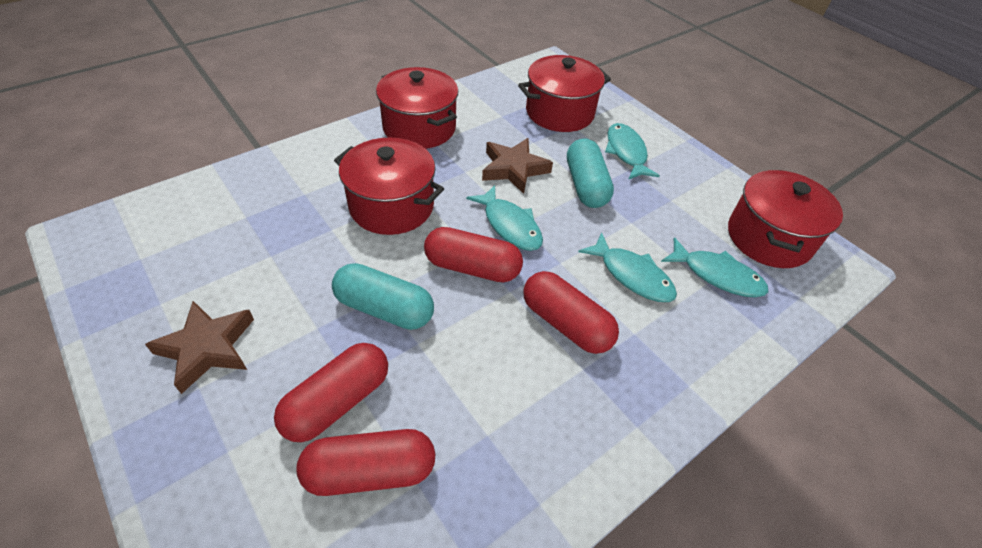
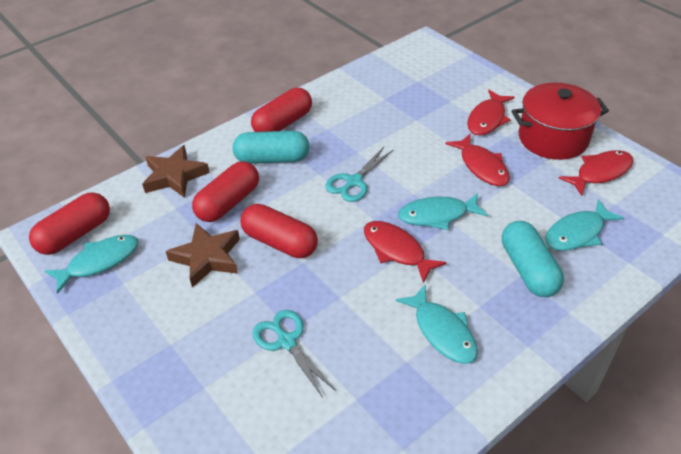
red fish: none = 0 -> [364,221,447,283] [445,134,510,186] [467,90,515,136] [559,150,633,196] = 4
red pot: [334,138,444,235] [376,67,458,149] [518,55,611,132] [728,170,843,268] = 4 -> [512,83,609,160] = 1
turquoise scissors: none = 0 -> [252,310,336,398] [325,147,393,202] = 2

